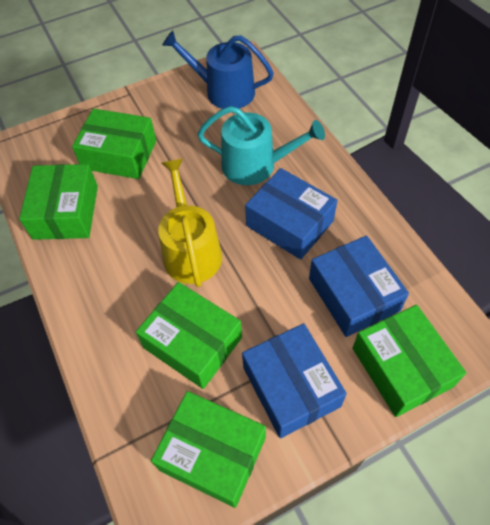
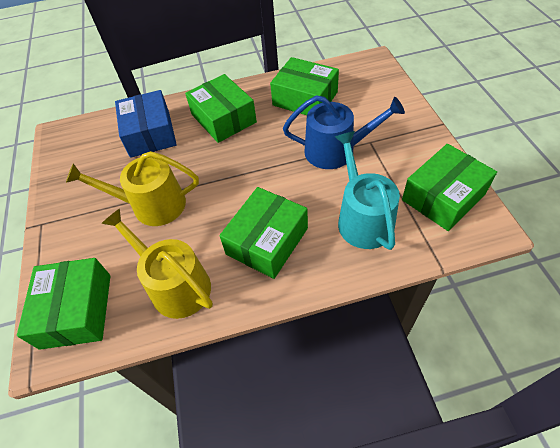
blue box: [242,323,347,438] [245,168,337,260] [309,235,409,337] = 3 -> [115,90,177,158] = 1
yellow watering can: [158,159,222,287] = 1 -> [66,151,199,226] [101,208,213,319] = 2

